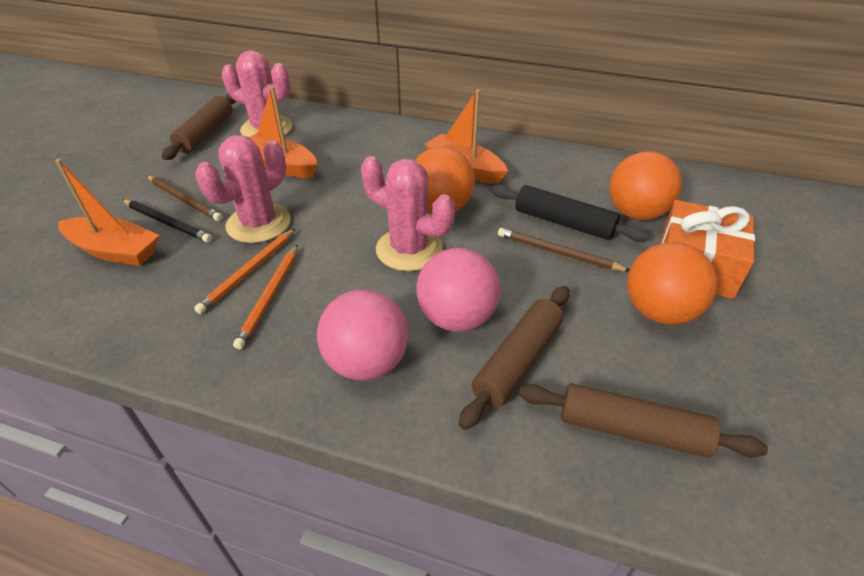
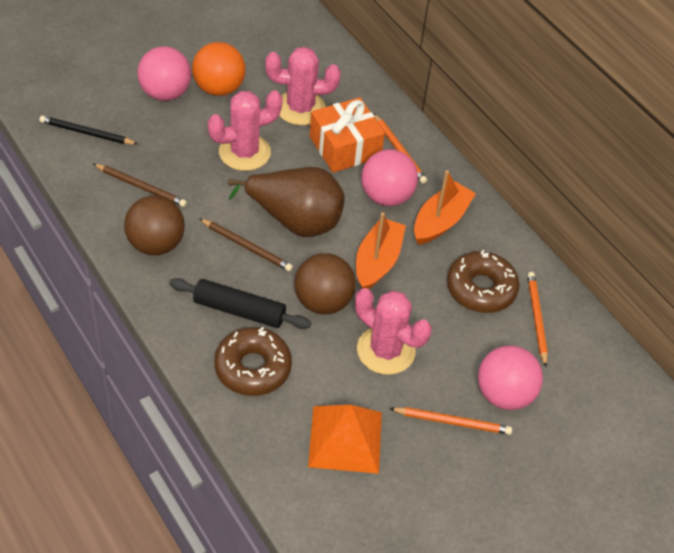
brown ball: none = 0 -> [124,196,185,255] [294,253,356,314] = 2
brown donut: none = 0 -> [214,327,292,396] [447,250,519,313] = 2
brown pear: none = 0 -> [228,167,345,237] = 1
brown rolling pin: [162,94,236,160] [459,286,569,430] [519,383,768,458] = 3 -> none = 0
orange ball: [415,147,475,213] [609,151,682,220] [627,242,717,325] = 3 -> [192,42,245,96] = 1
orange boat: [55,159,159,266] [249,86,317,178] [425,89,508,184] = 3 -> [356,213,406,289] [414,170,476,245] = 2
orange pencil: [194,228,296,314] [233,245,298,349] = 2 -> [374,114,427,184] [389,407,512,435] [527,272,548,367] = 3
orange pyramid: none = 0 -> [308,405,382,474] = 1
pink ball: [317,289,408,380] [416,248,500,332] = 2 -> [137,46,191,101] [361,149,418,206] [478,345,543,410] = 3

